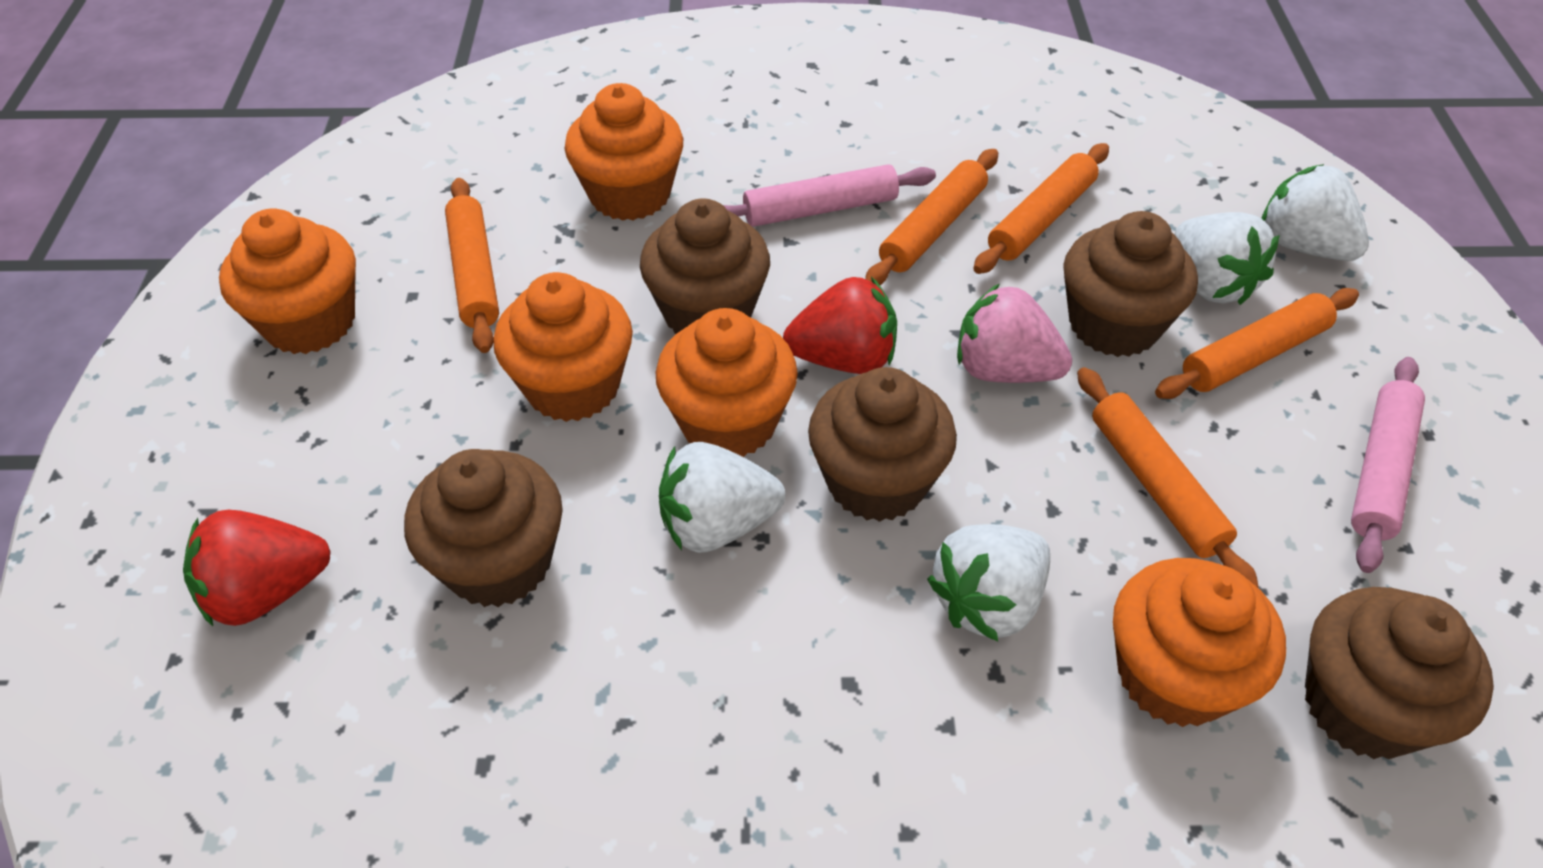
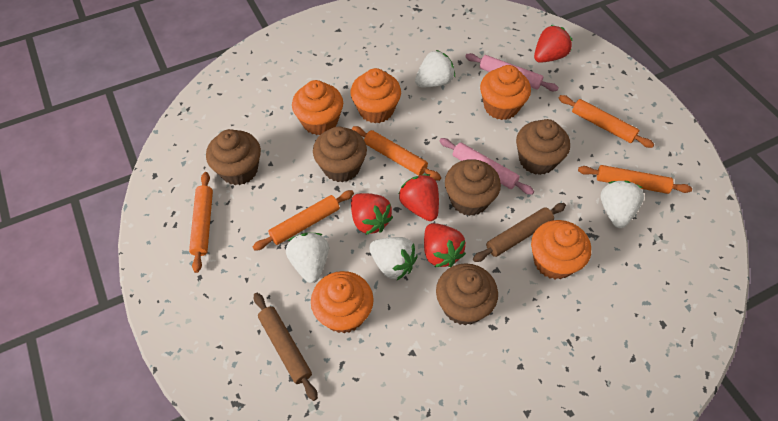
brown rolling pin: none = 0 -> [254,293,318,401] [473,203,566,262] = 2
pink strawberry: [957,284,1072,383] = 1 -> none = 0
red strawberry: [183,510,331,626] [783,277,897,374] = 2 -> [351,193,393,235] [398,174,439,221] [424,223,466,267] [534,25,572,63] = 4

